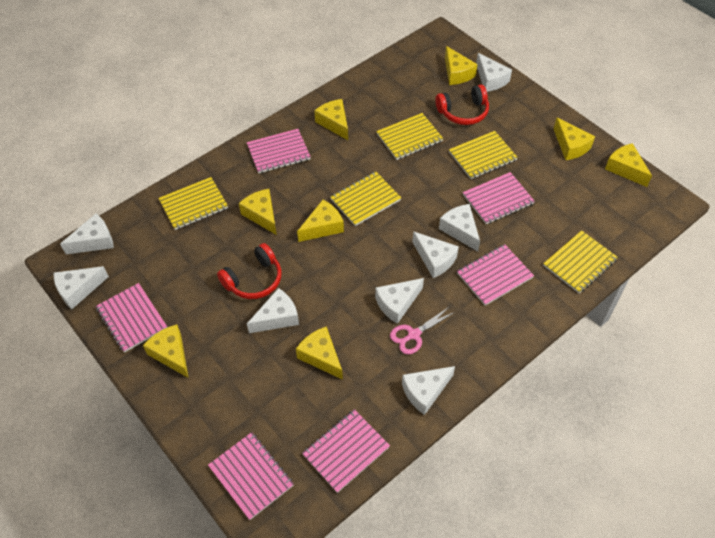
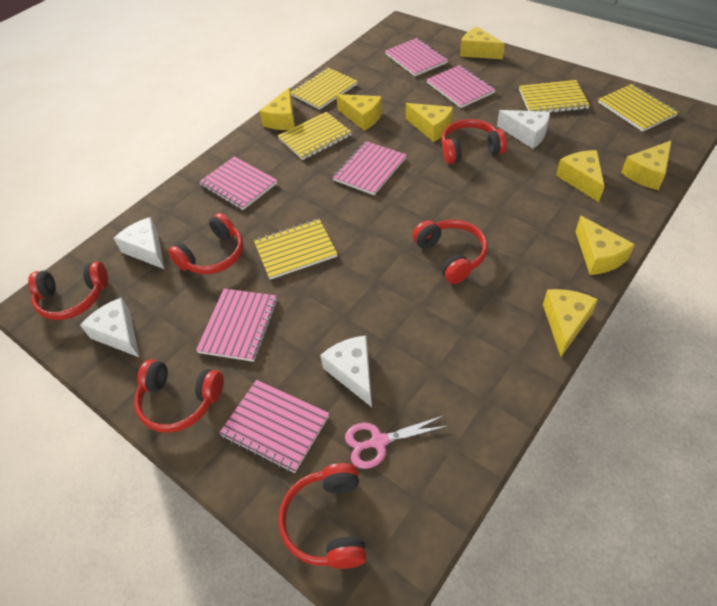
red headphones: [217,243,281,299] [435,84,489,125] = 2 -> [28,261,108,320] [134,359,224,433] [168,213,244,274] [278,463,367,569] [412,220,488,284] [441,119,507,164] = 6
white cheese: [54,266,109,310] [60,214,114,254] [247,288,299,333] [375,278,424,324] [402,366,455,415] [412,231,459,278] [439,204,480,252] [476,53,512,92] = 8 -> [80,298,139,357] [113,217,164,269] [320,336,372,407] [497,110,550,149] = 4

